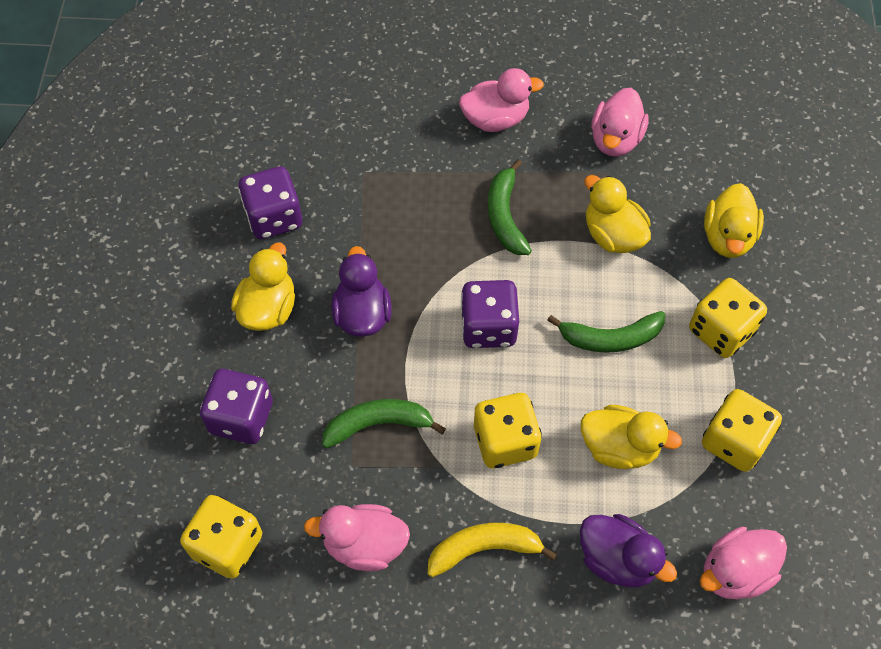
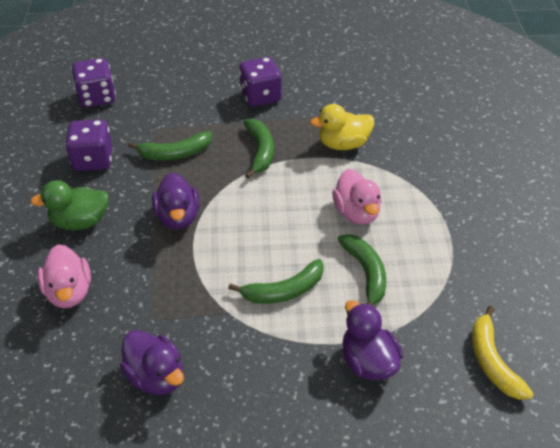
green banana: [322,399,446,448] [488,159,532,255] [547,311,665,353] = 3 -> [128,131,212,161] [228,259,324,304] [243,119,274,179] [337,234,386,306] = 4
green duck: none = 0 -> [30,180,109,230] = 1
pink duck: [304,504,410,571] [459,68,544,132] [591,88,649,157] [700,527,787,599] = 4 -> [37,244,91,308] [332,169,382,225] = 2
purple duck: [331,246,392,337] [580,514,677,587] = 2 -> [120,330,184,395] [152,173,199,229] [343,300,403,380] = 3
yellow dice: [180,495,262,579] [474,393,542,468] [689,278,767,358] [702,389,782,472] = 4 -> none = 0
yellow duck: [231,243,295,331] [581,405,682,469] [584,175,651,253] [704,183,764,258] = 4 -> [310,104,374,150] = 1

